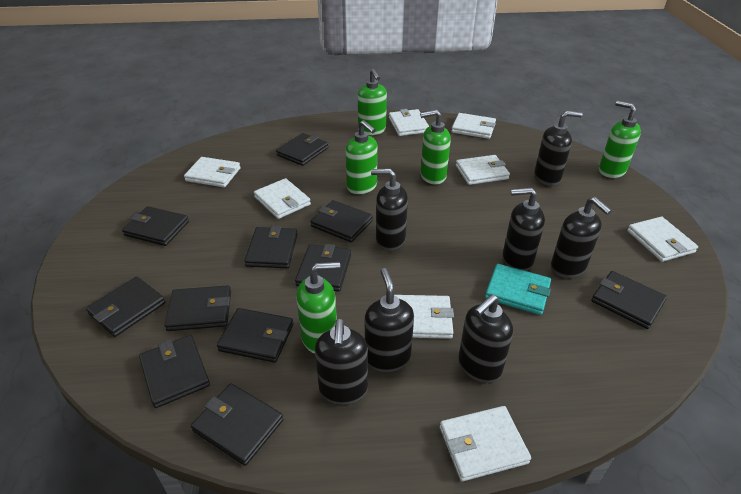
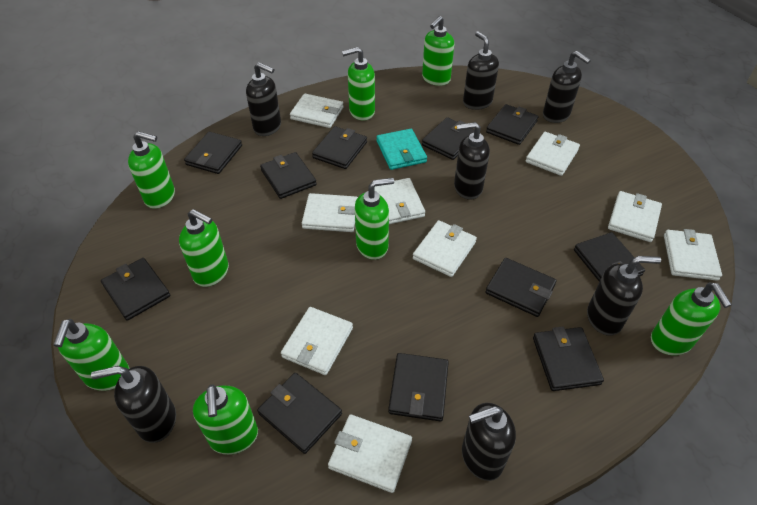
green soap dispenser: [296,262,340,354] [346,120,378,194] [358,69,387,135] [420,110,451,184] [599,101,641,178] = 5 -> [54,319,129,391] [128,131,175,209] [179,209,229,287] [193,384,258,455] [342,47,375,120] [355,178,394,260] [422,16,454,86] [651,283,732,355] = 8
white wallet: [184,157,241,187] [254,178,311,219] [389,109,429,136] [395,295,454,339] [440,406,531,481] [451,113,496,139] [456,155,510,185] [627,217,698,262] = 8 -> [281,307,353,375] [290,93,344,128] [302,193,358,232] [328,414,412,493] [375,178,425,224] [413,220,477,277] [526,132,580,176] [608,191,662,242] [664,229,722,281] = 9

